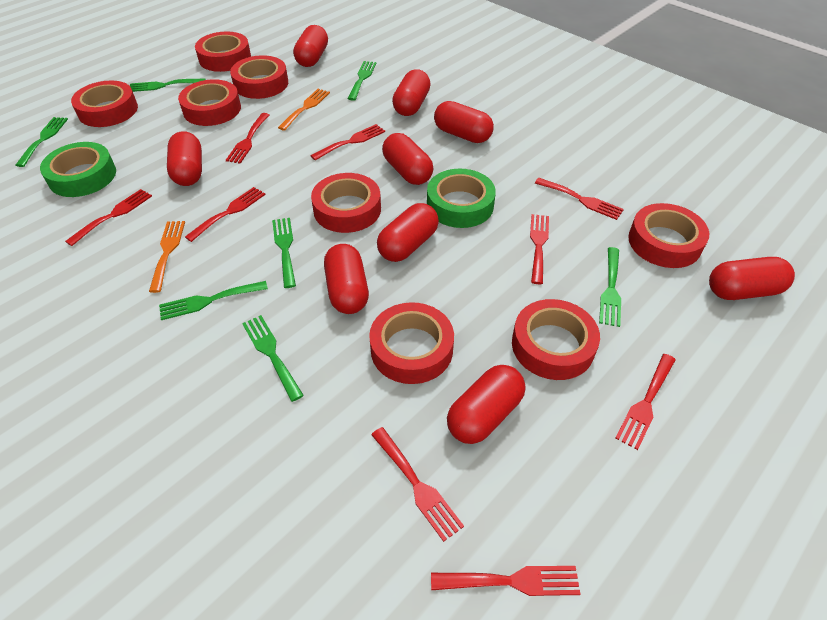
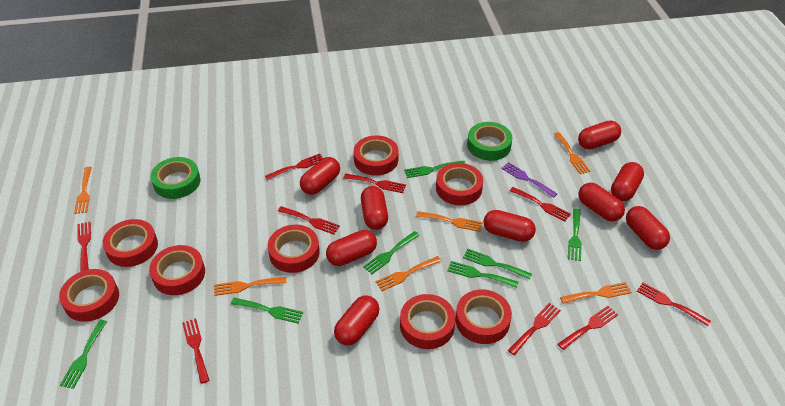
orange fork: [149,221,185,293] [278,89,330,131] = 2 -> [74,167,92,214] [214,277,287,296] [375,256,442,291] [416,211,483,232] [554,132,590,174] [560,282,632,304] = 6
purple fork: none = 0 -> [501,162,557,198] = 1

